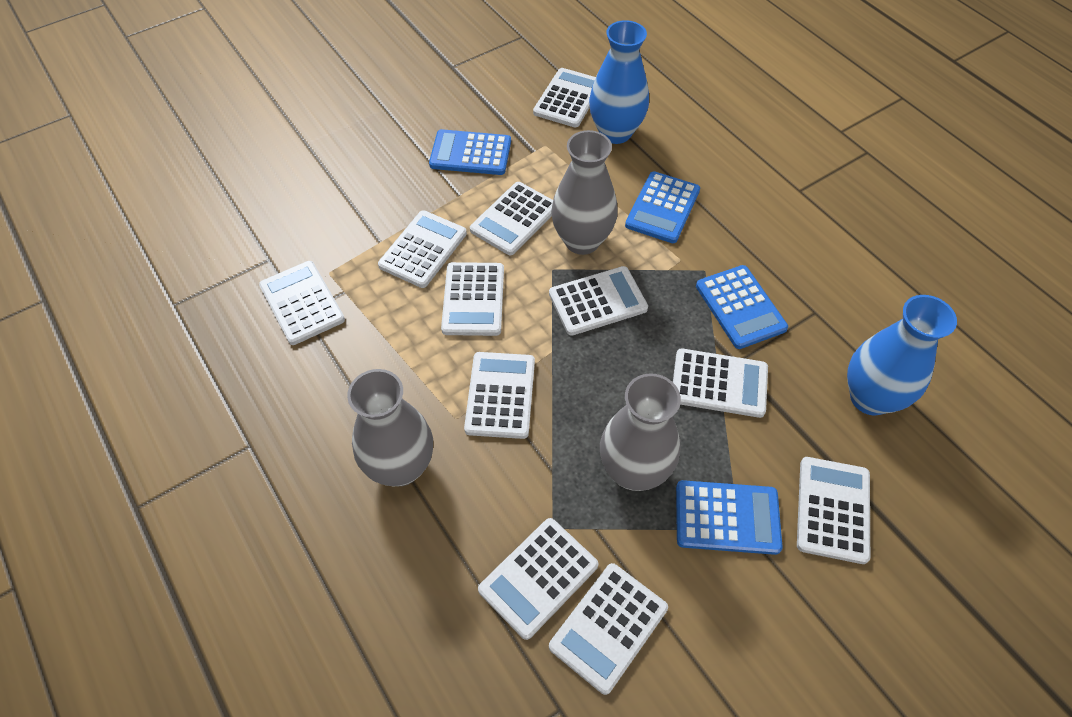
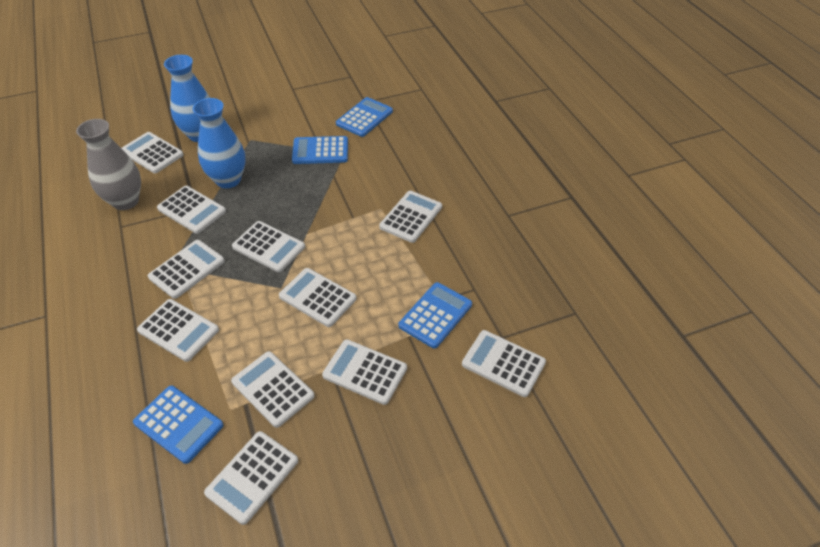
grey vase: [347,369,433,486] [551,130,618,255] [600,373,681,491] = 3 -> [76,119,141,210] = 1

